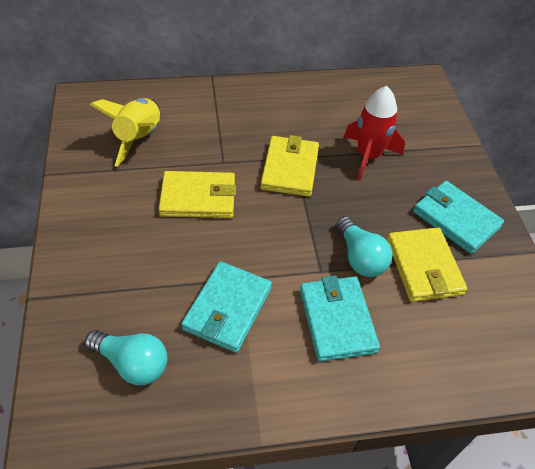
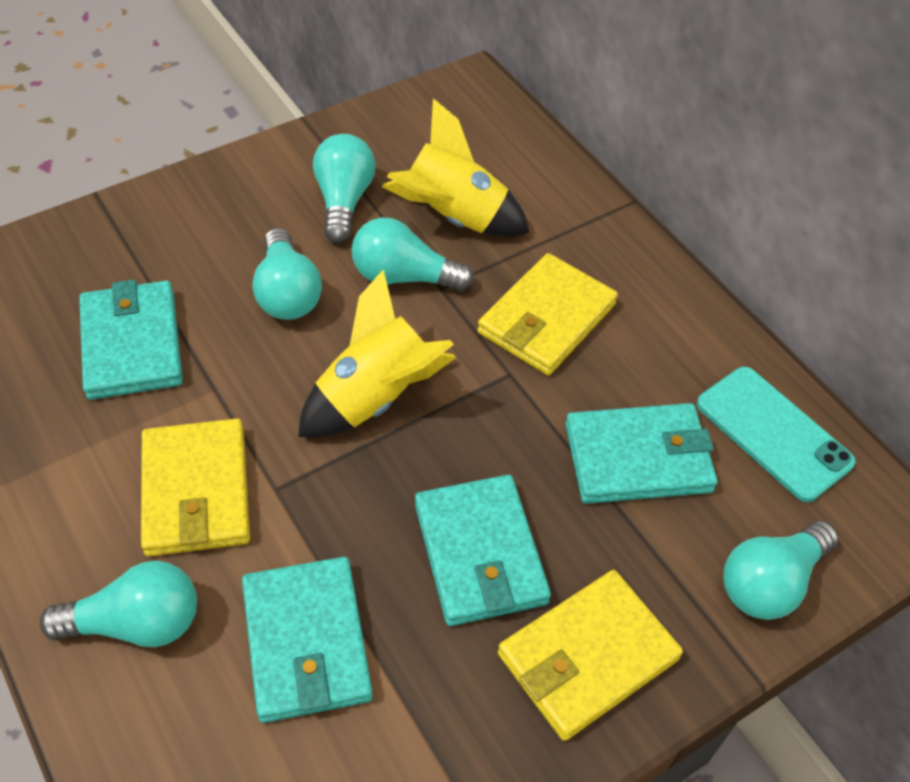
red rocket: [344,86,405,180] = 1 -> none = 0
turquoise light bulb: [85,330,167,385] [336,216,392,277] = 2 -> [40,561,197,647] [252,228,322,320] [313,134,375,243] [352,218,474,292] [723,520,838,620] = 5
turquoise phone: none = 0 -> [697,367,856,502] = 1
turquoise wallet: [181,261,272,353] [300,275,380,362] [413,181,504,254] = 3 -> [79,280,183,400] [242,557,373,723] [415,475,551,626] [565,403,718,504] = 4
yellow rocket: [90,98,160,167] = 1 -> [298,269,456,438] [382,98,530,237] = 2

